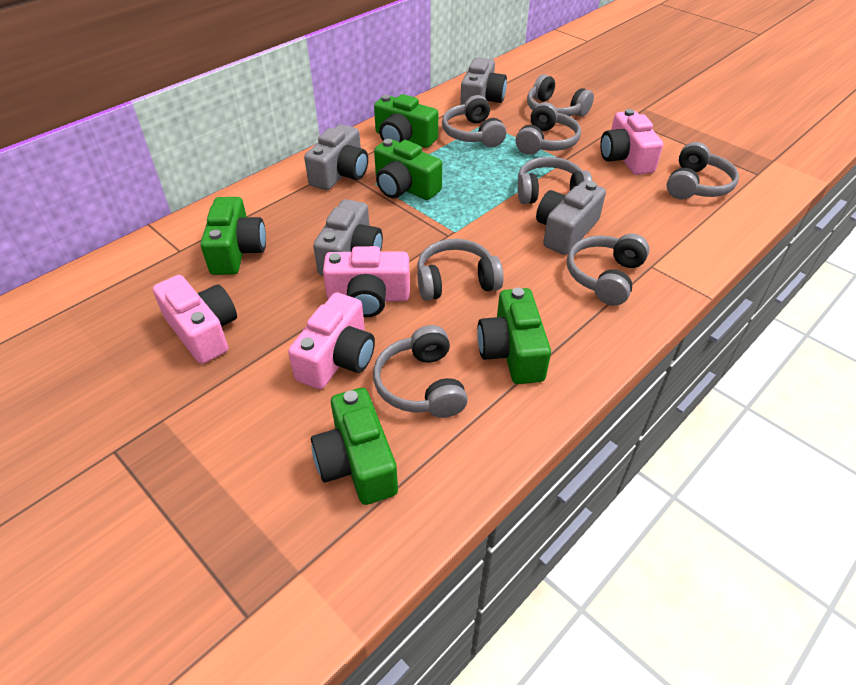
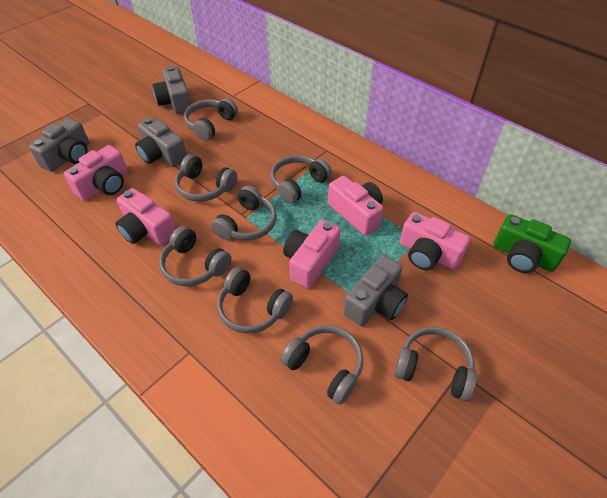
green camera: [201,197,266,275] [311,388,398,505] [374,94,438,148] [374,139,442,200] [477,288,551,384] = 5 -> [493,214,571,273] = 1
pink camera: [153,275,237,364] [288,292,375,389] [323,246,410,317] [600,109,663,175] = 4 -> [64,145,128,201] [115,188,176,245] [283,220,341,289] [328,176,383,236] [400,212,470,270] = 5

